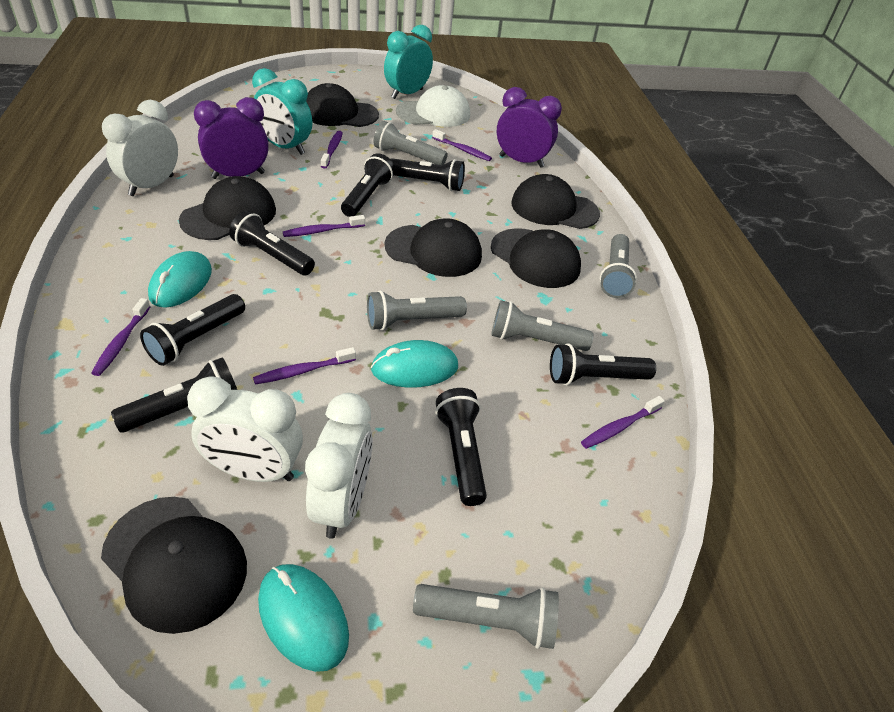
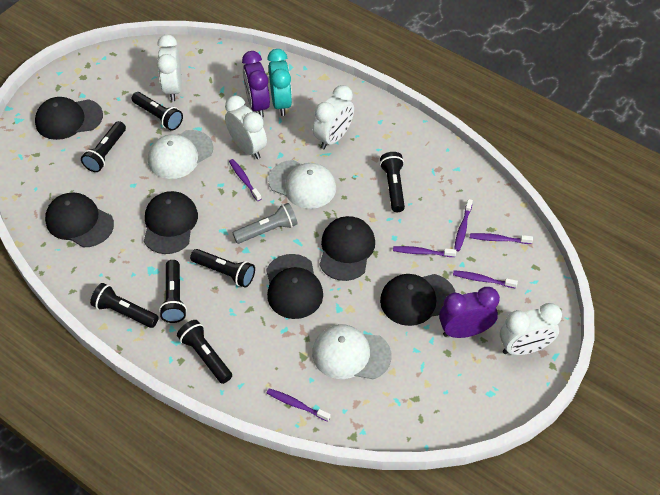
grey flashlight: [367,290,467,331] [374,121,448,165] [413,584,559,649] [491,300,594,351] [599,234,637,298] = 5 -> [233,203,298,244] = 1
turquoise clock: [252,68,312,155] [384,25,433,99] = 2 -> [267,49,292,116] = 1
turquoise mouse: [148,251,212,308] [258,564,349,672] [371,340,458,388] = 3 -> none = 0
white cap: [396,85,470,127] = 1 -> [148,130,213,179] [268,160,336,209] [312,324,391,379] = 3
white clock: [102,100,178,196] [187,376,303,482] [305,393,373,539] = 3 -> [157,35,182,102] [225,95,267,159] [313,85,354,149] [500,303,562,355] = 4

